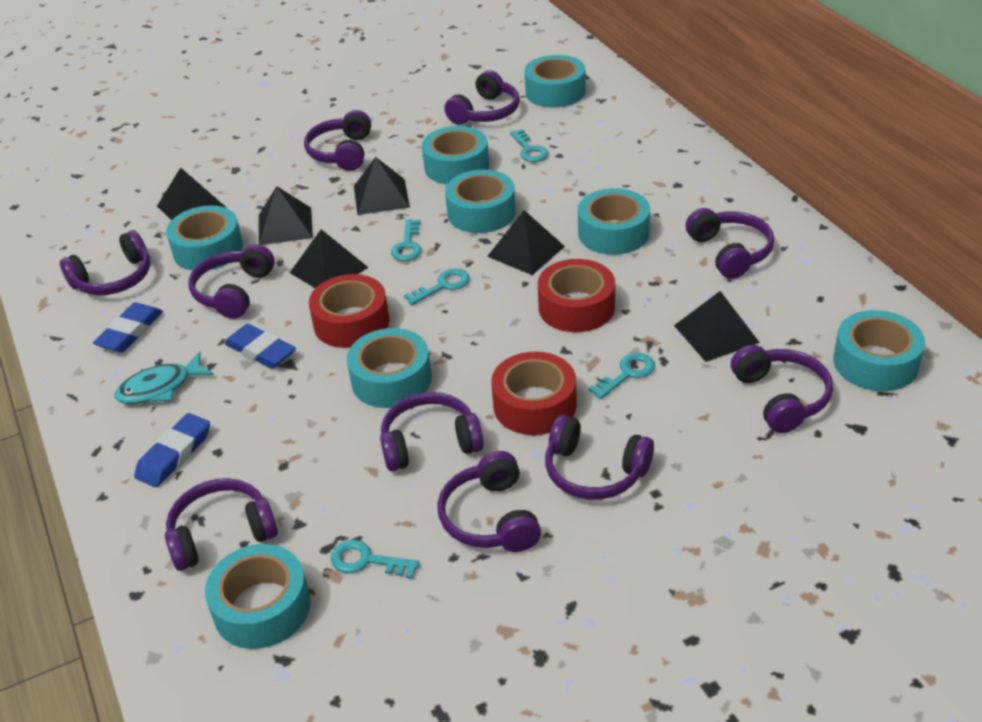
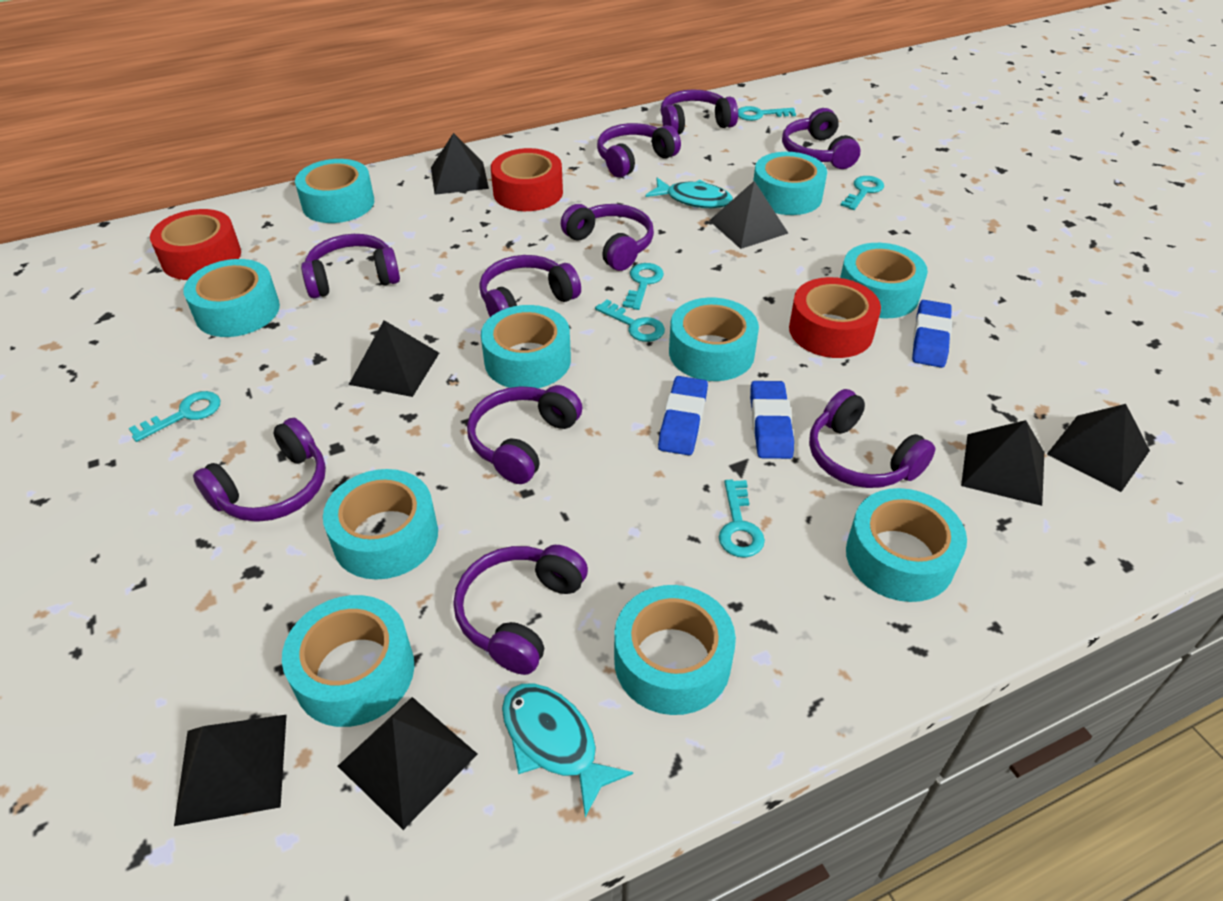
black pyramid: [157,167,227,220] [259,186,313,245] [290,229,368,288] [354,157,410,215] [487,210,565,275] [674,291,760,362] = 6 -> [174,714,287,826] [338,697,477,830] [349,320,439,397] [431,133,489,195] [709,181,788,249] [961,420,1044,506] [1047,404,1150,492] = 7
turquoise fish: [115,351,214,404] = 1 -> [502,683,633,817] [646,178,733,208] = 2
turquoise key: [331,540,420,579] [391,219,422,261] [404,268,470,305] [510,129,549,162] [589,353,655,399] = 5 -> [129,391,220,442] [595,299,665,342] [622,263,664,310] [719,479,765,558] [738,106,796,121] [840,176,884,210] = 6
turquoise tape: [166,205,243,271] [205,544,311,649] [347,328,432,408] [422,126,489,184] [445,169,516,233] [524,55,586,108] [578,188,650,255] [833,310,925,391] = 8 -> [183,259,280,337] [282,595,414,727] [295,159,374,223] [323,469,438,580] [481,305,571,388] [614,585,736,715] [669,297,759,381] [753,152,827,215] [840,243,928,318] [846,488,967,602] = 10

